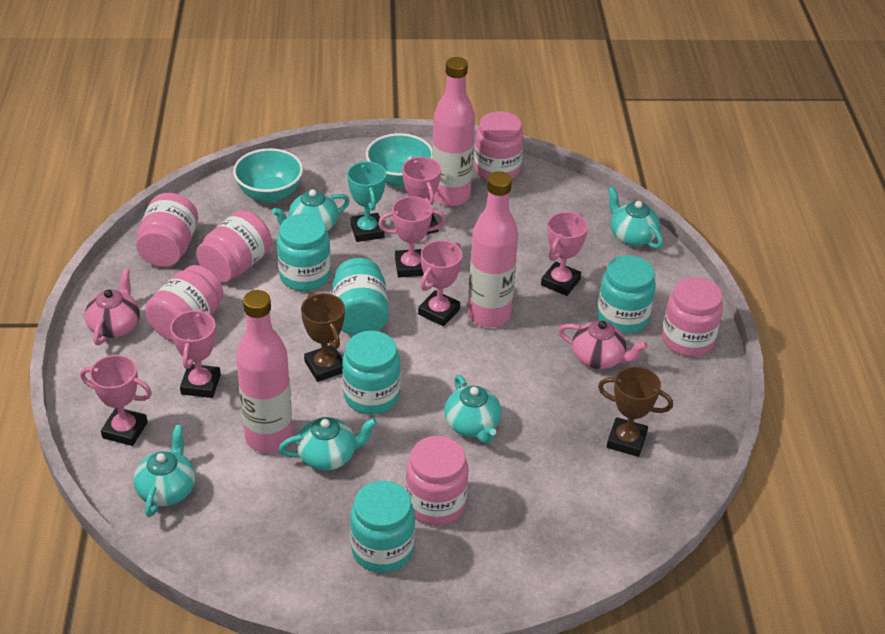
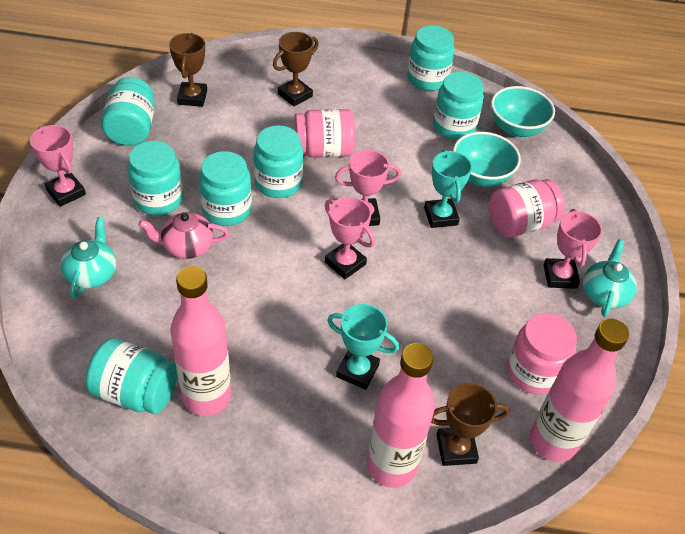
brown trophy: [301,293,345,382] [598,366,673,457] = 2 -> [169,33,207,107] [273,32,319,106] [431,383,510,466] = 3
pink jar: [136,193,198,267] [145,265,224,341] [196,210,272,282] [406,436,469,525] [474,111,524,180] [662,277,723,357] = 6 -> [294,109,355,158] [489,179,565,238] [507,313,577,395] = 3
pink teapot: [85,269,140,345] [558,320,648,369] = 2 -> [139,212,229,259] = 1
pink trophy: [80,355,152,446] [170,309,221,398] [378,196,446,277] [402,157,441,234] [418,240,462,326] [541,212,588,296] = 6 -> [30,125,86,207] [325,197,375,279] [335,150,401,226] [544,209,602,289] = 4
turquoise jar: [277,214,331,291] [332,258,389,336] [342,331,401,414] [350,481,415,573] [597,255,656,334] = 5 -> [85,338,178,414] [101,77,155,146] [128,141,183,215] [199,151,252,226] [254,125,304,198] [407,25,454,91] [433,72,484,140] = 7
turquoise teapot: [134,425,195,517] [272,189,350,231] [279,417,377,471] [444,375,502,444] [608,187,663,248] = 5 -> [61,217,116,298] [583,239,637,317] = 2
turquoise trophy: [347,161,386,242] = 1 -> [327,304,399,390] [424,149,472,228] = 2

